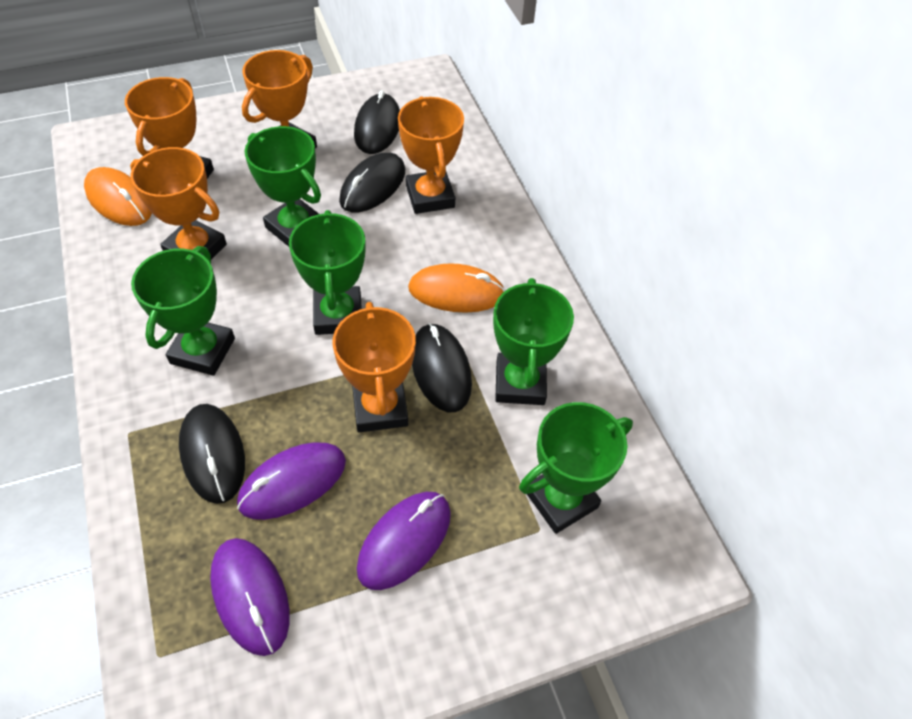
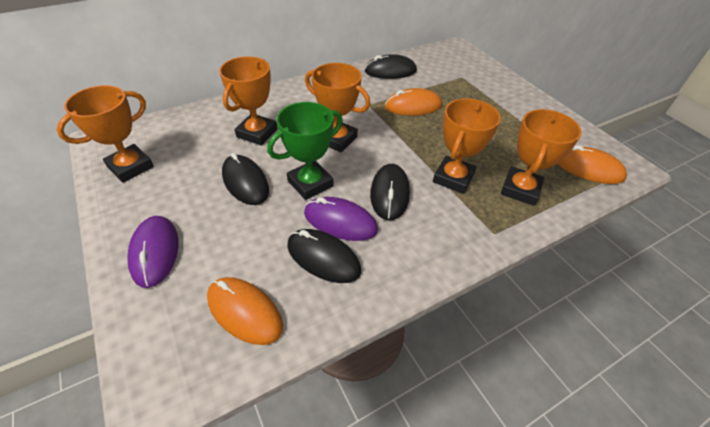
green trophy: [131,246,235,376] [244,126,321,247] [289,210,366,335] [493,278,574,405] [519,402,633,534] = 5 -> [267,102,343,200] = 1
orange mouse: [84,167,152,226] [408,263,505,313] = 2 -> [207,277,283,345] [385,88,442,116] [557,145,627,184] = 3
purple mouse: [210,538,290,656] [237,442,346,520] [357,492,451,590] = 3 -> [127,216,179,288] [304,197,378,241] = 2

